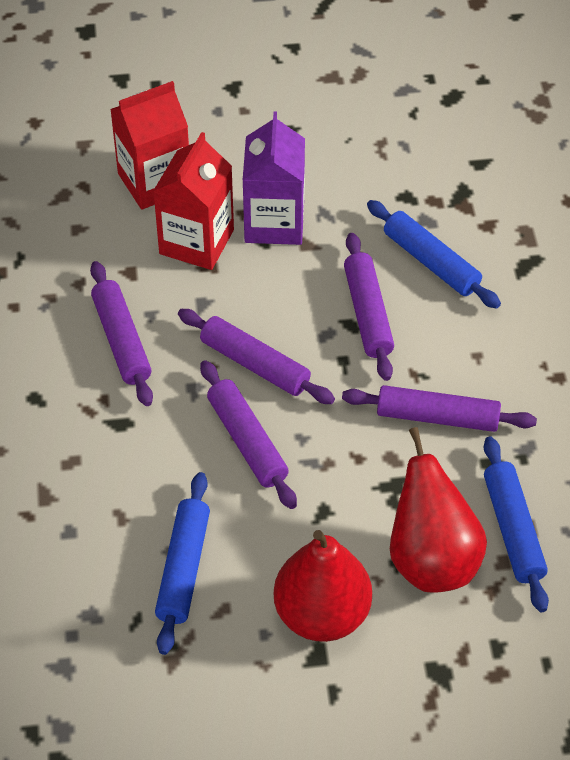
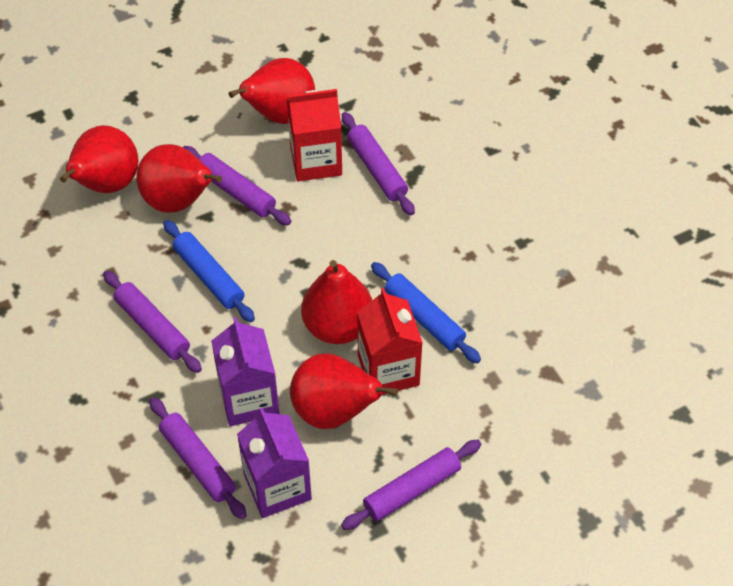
blue rolling pin: [155,472,210,655] [367,200,501,309] [484,436,549,612] = 3 -> [163,220,255,322] [371,262,481,363] = 2
purple carton: [243,111,305,245] = 1 -> [211,317,280,426] [237,408,312,518] = 2
red pear: [274,530,372,642] [390,427,487,593] = 2 -> [60,125,138,193] [137,144,222,213] [229,58,315,124] [290,353,398,429] [301,260,372,344] = 5

